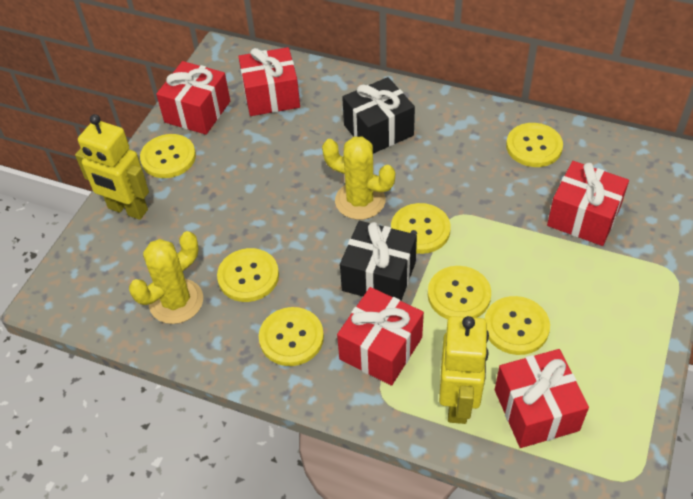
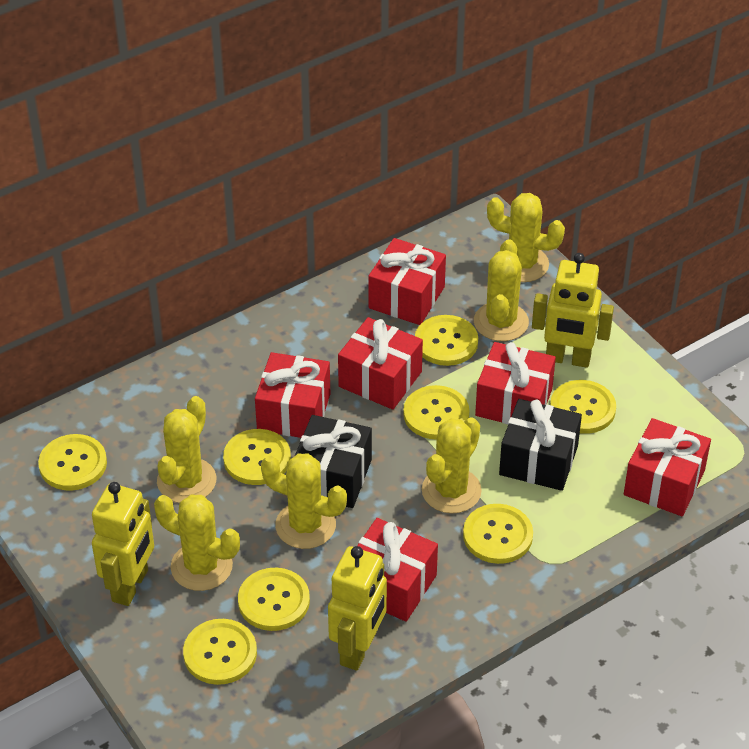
red gift: [156,61,230,135] [238,47,300,116] [337,287,424,386] [495,349,589,448] [547,161,629,246] = 5 -> [255,352,330,438] [338,317,423,410] [357,518,438,622] [368,238,446,325] [475,342,556,424] [624,418,711,516] = 6
yellow button: [140,134,196,178] [217,248,279,302] [259,307,324,366] [391,203,451,254] [428,266,491,319] [485,296,550,355] [506,123,563,167] = 7 -> [38,434,107,491] [183,619,257,685] [223,429,291,485] [238,568,310,631] [403,385,470,440] [415,315,478,366] [463,504,533,564] [550,380,616,434] = 8
yellow cactus: [129,231,203,324] [322,137,395,220] = 2 -> [154,494,240,591] [157,396,217,503] [261,453,347,549] [422,417,482,514] [474,239,529,341] [487,193,565,282] = 6
yellow robot: [75,114,149,220] [439,316,489,424] = 2 -> [92,482,154,606] [328,546,387,671] [532,253,614,368] = 3

